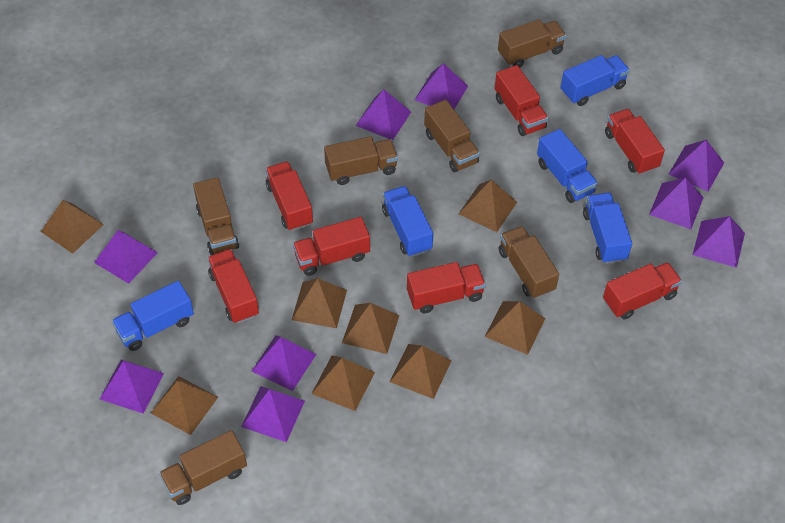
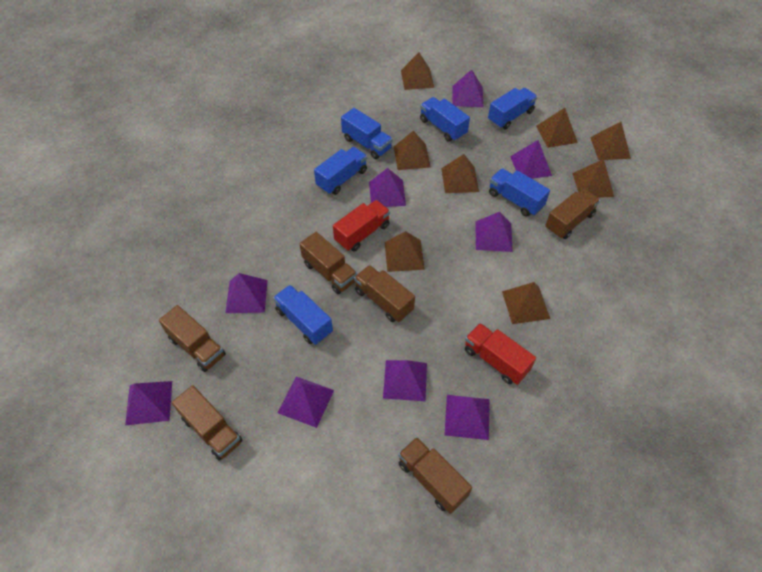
blue truck: [112,281,194,351] [382,186,433,257] [537,129,598,203] [561,55,630,106] [583,193,632,264] = 5 -> [273,285,333,345] [314,147,367,195] [341,108,392,159] [420,97,470,142] [488,88,537,129] [489,168,550,217] = 6
red truck: [207,249,259,323] [266,161,313,231] [293,217,370,276] [407,262,486,314] [495,65,548,136] [603,262,682,319] [605,109,665,175] = 7 -> [333,200,390,251] [465,323,536,385] = 2

